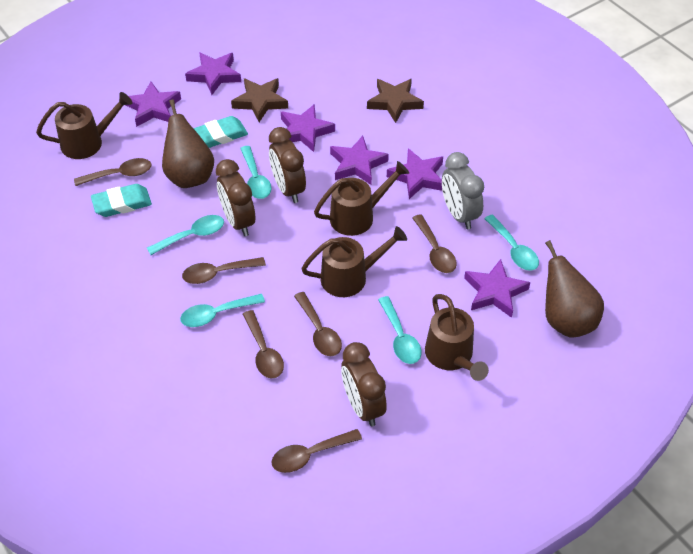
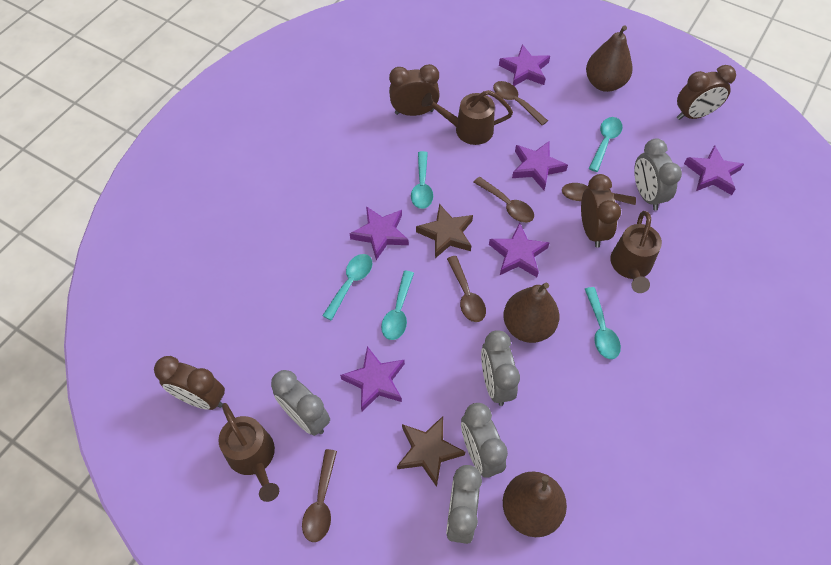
brown clock: [216,159,255,236] [269,127,306,203] [341,342,387,426] = 3 -> [154,356,225,410] [389,64,440,116] [581,174,621,248] [677,65,736,120] = 4
brown pear: [162,100,214,188] [545,240,604,338] = 2 -> [503,283,559,343] [503,471,567,537] [586,25,633,92] = 3
brown spoon: [74,158,151,186] [182,257,266,284] [243,310,284,379] [271,429,362,473] [294,292,342,356] [412,214,457,273] = 6 -> [302,449,337,542] [447,256,486,322] [473,177,534,223] [493,81,548,126] [562,183,636,205] = 5
brown watering can: [36,92,132,159] [301,226,407,297] [314,161,409,236] [425,294,489,381] = 4 -> [218,403,279,502] [421,90,513,145] [611,211,662,293] = 3
grey clock: [442,152,484,229] = 1 -> [271,370,330,436] [446,465,482,544] [461,403,508,478] [481,330,520,406] [634,138,682,211] = 5
turquoise eraser: [91,184,152,217] [193,116,248,148] = 2 -> none = 0

